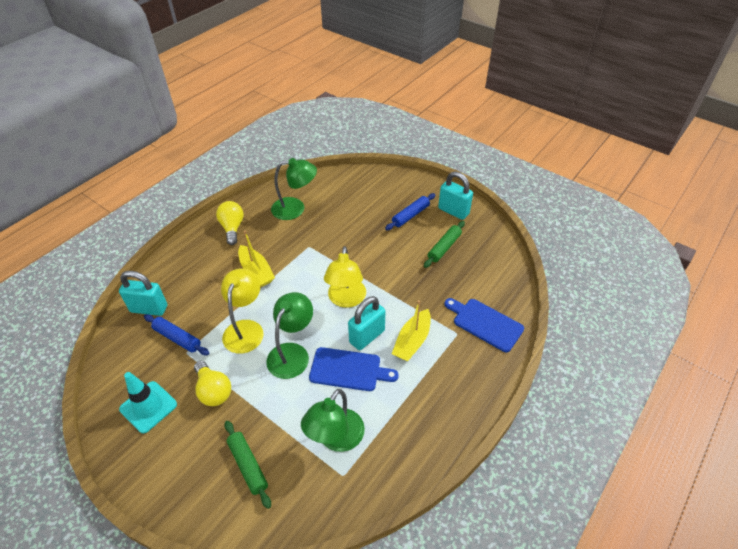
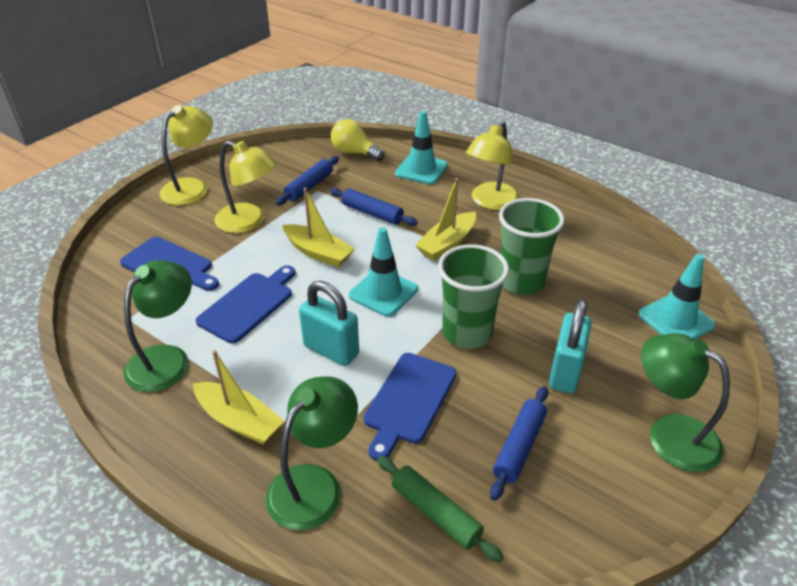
blue cutting board: [309,347,399,391] [444,298,524,352] = 2 -> [120,237,219,291] [196,266,295,344] [363,353,456,461] = 3
blue rolling pin: [144,314,209,355] [385,193,435,230] = 2 -> [276,156,339,206] [330,188,418,226] [490,386,548,501] = 3
green cup: none = 0 -> [438,244,509,349] [499,198,565,295] = 2
green rolling pin: [225,421,271,509] [424,221,465,268] = 2 -> [377,456,503,562] = 1
turquoise padlock: [119,271,167,316] [348,296,385,350] [438,172,473,220] = 3 -> [299,281,359,366] [549,299,592,394] = 2
turquoise traffic cone: [119,372,177,433] = 1 -> [349,227,418,317] [395,111,448,185] [638,254,715,340] = 3
yellow boat: [238,231,275,287] [392,300,431,361] = 2 -> [193,350,284,444] [282,188,355,267] [415,178,476,260] = 3
yellow lamp: [221,268,264,354] [324,246,366,308] = 2 -> [159,105,213,205] [215,141,277,233] [466,121,519,210] = 3
yellow light bulb: [194,361,231,406] [216,201,244,245] = 2 -> [331,119,385,161] = 1

